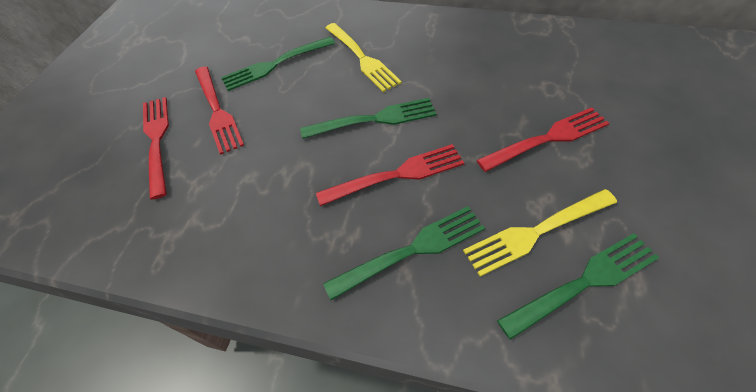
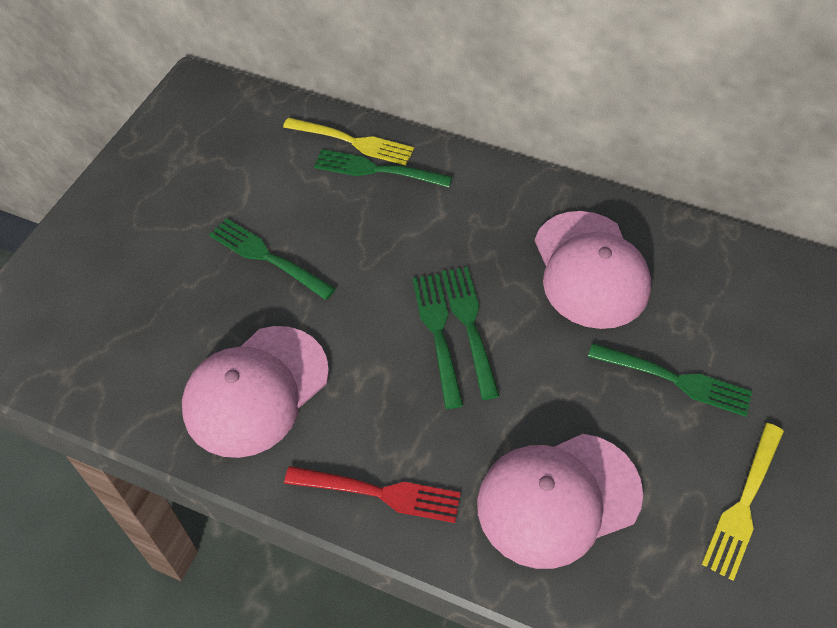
green fork: [221,37,335,91] [300,98,436,139] [323,206,485,300] [497,233,659,340] = 4 -> [209,218,336,300] [314,149,452,187] [413,274,463,409] [442,267,499,400] [588,343,752,417] = 5
pink cap: none = 0 -> [182,326,329,458] [477,434,643,569] [535,211,651,329] = 3
red fork: [143,97,169,200] [195,66,244,155] [316,144,464,206] [477,107,610,172] = 4 -> [284,466,461,523] = 1

